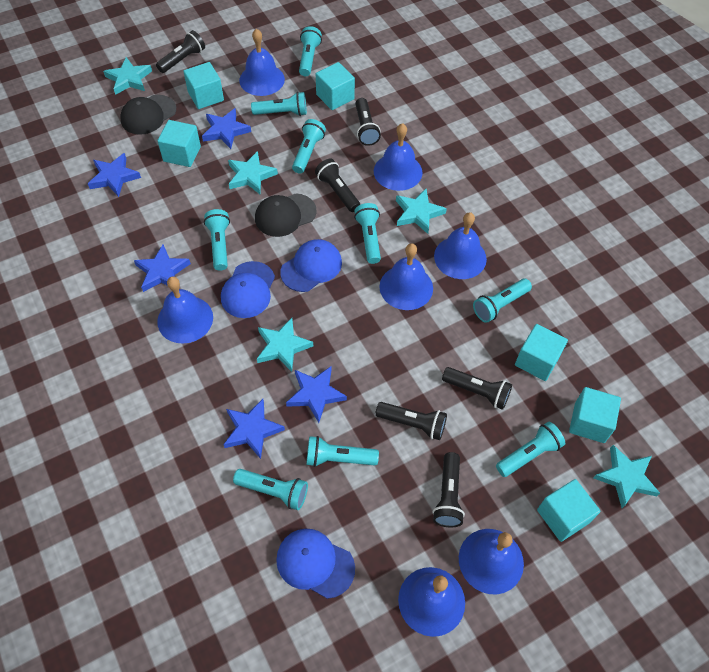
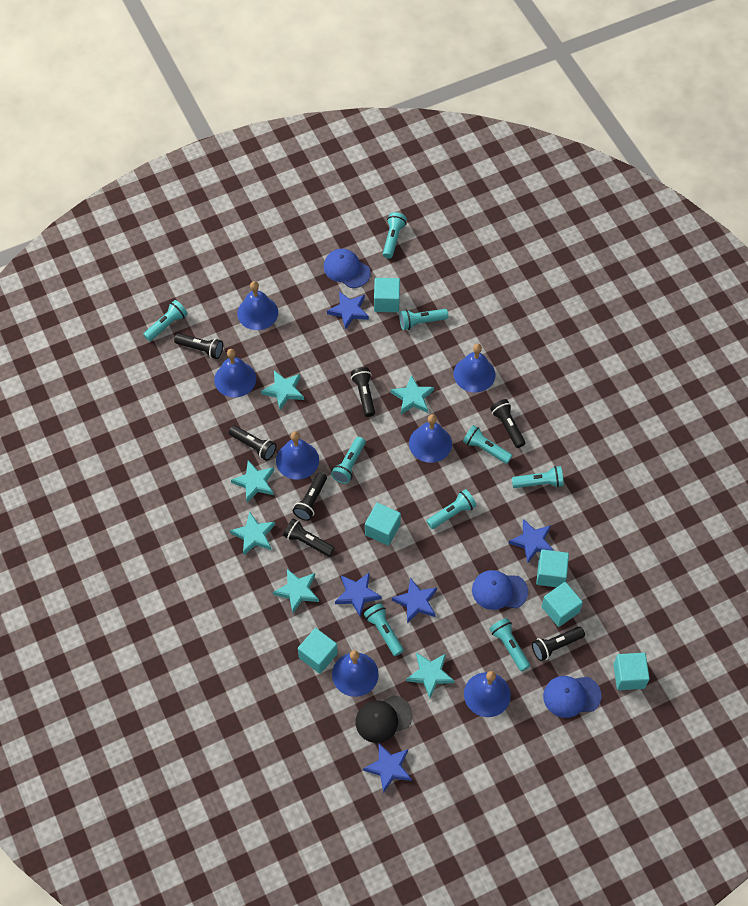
black cap: [120,95,176,135] [255,193,317,237] = 2 -> [355,695,413,743] = 1
black flashlight: [156,30,205,73] [315,159,360,212] [355,98,381,146] [375,402,447,440] [432,452,465,527] [442,367,512,410] = 6 -> [174,333,223,359] [229,425,277,461] [283,518,335,557] [293,472,327,521] [351,367,375,417] [490,399,525,448] [532,626,585,661] = 7
turquoise star: [103,57,152,95] [228,151,278,194] [257,318,313,372] [396,189,447,234] [594,445,660,508] = 5 -> [230,511,275,555] [231,460,274,502] [261,371,304,410] [273,569,319,613] [391,375,434,414] [406,652,454,698] = 6

